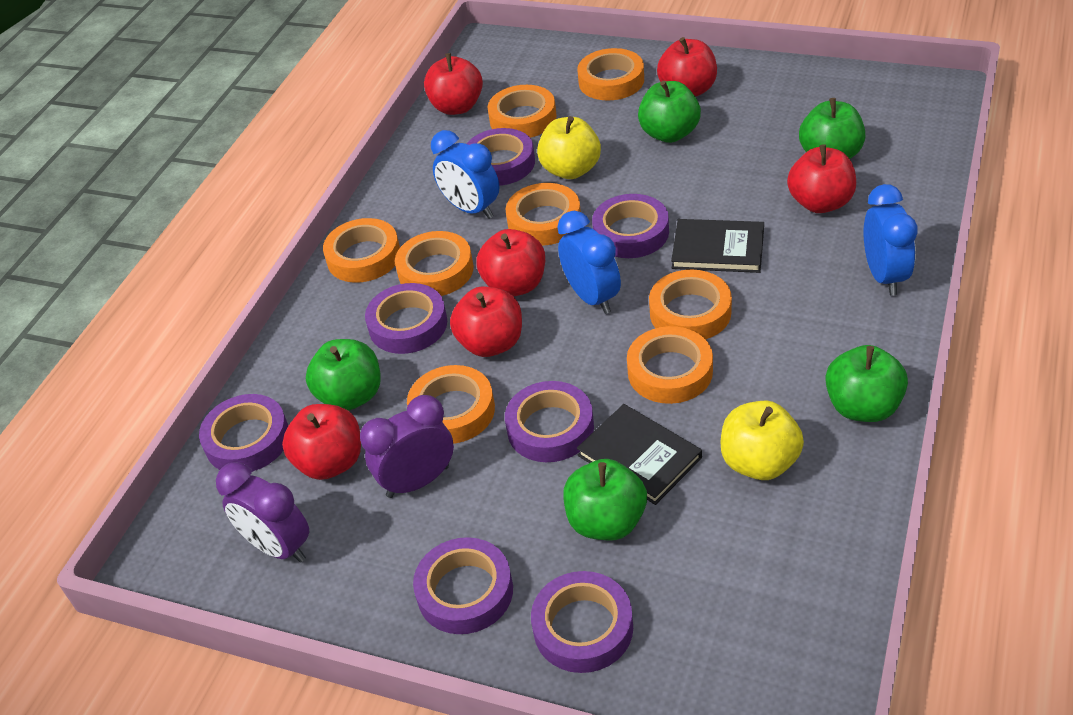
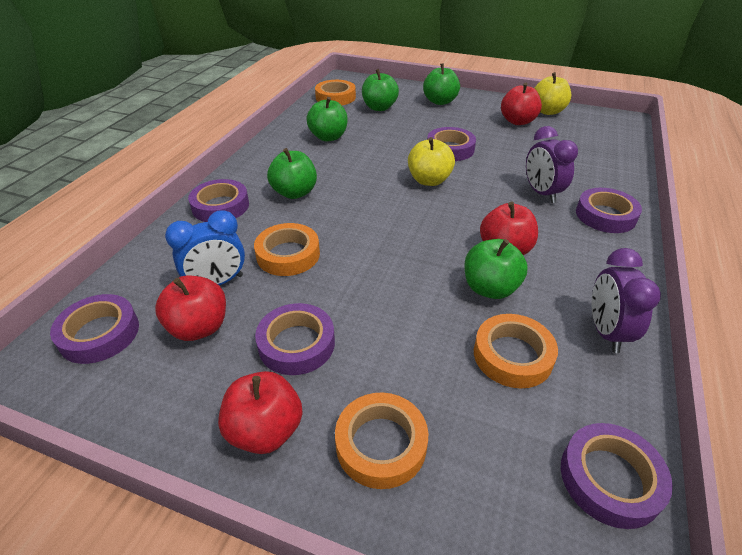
black book: [577,404,702,505] [671,219,764,273] = 2 -> none = 0
blue clock: [431,130,499,219] [557,211,621,314] [864,184,918,296] = 3 -> [165,210,245,285] = 1
orange tape: [323,218,400,283] [395,231,474,296] [407,365,495,444] [488,85,557,138] [506,183,581,246] [577,48,644,101] [627,326,713,404] [649,270,732,339] = 8 -> [254,223,320,276] [315,80,356,105] [335,393,428,489] [474,314,558,388] = 4
purple tape: [199,394,288,472] [365,283,447,354] [413,537,513,634] [467,128,535,186] [505,381,594,462] [531,571,633,673] [592,194,669,258] = 7 -> [50,294,139,364] [188,179,249,222] [255,303,335,375] [427,127,476,161] [561,423,673,529] [576,188,642,233] = 6
red apple: [282,404,361,480] [424,53,483,115] [450,287,522,357] [476,229,545,296] [657,37,717,97] [787,144,856,213] = 6 -> [155,276,226,341] [218,371,303,454] [480,202,538,255] [501,83,542,125] = 4

